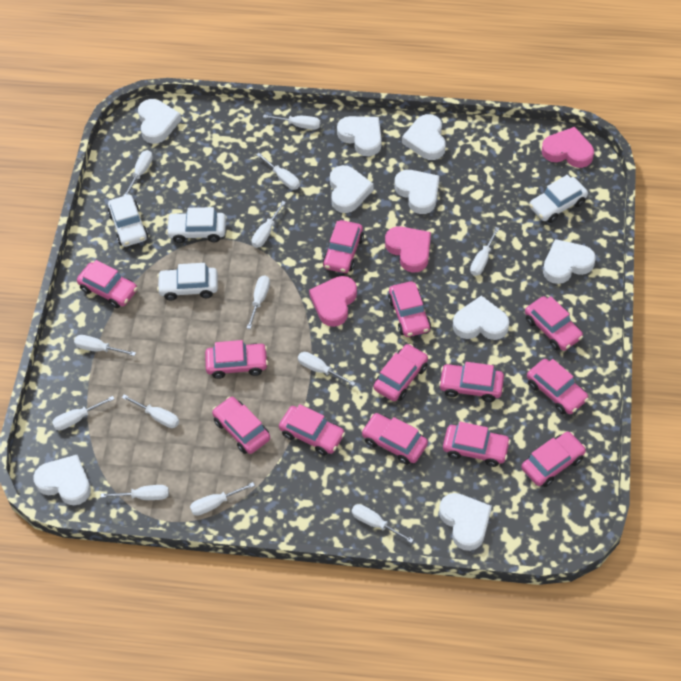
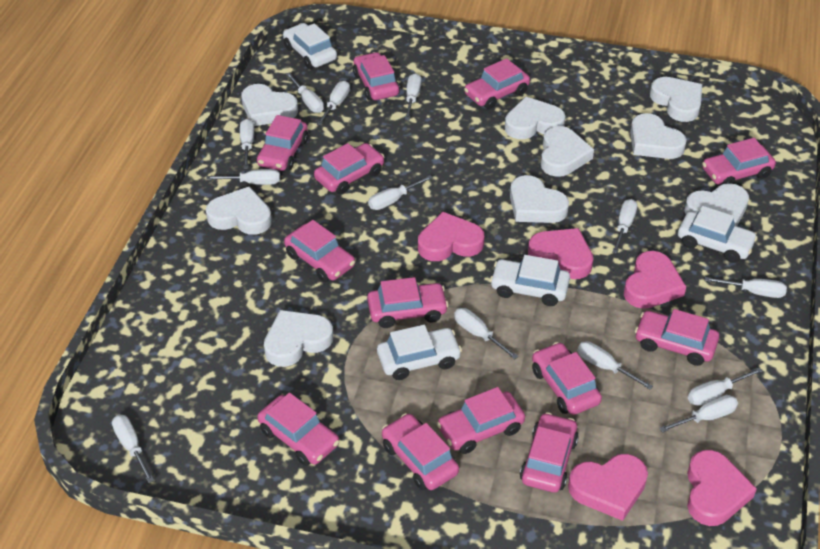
pink heart: [309,276,357,327] [385,226,431,272] [542,127,594,168] = 3 -> [418,212,484,261] [528,228,593,279] [568,454,648,521] [624,251,686,309] [687,450,757,526] = 5

